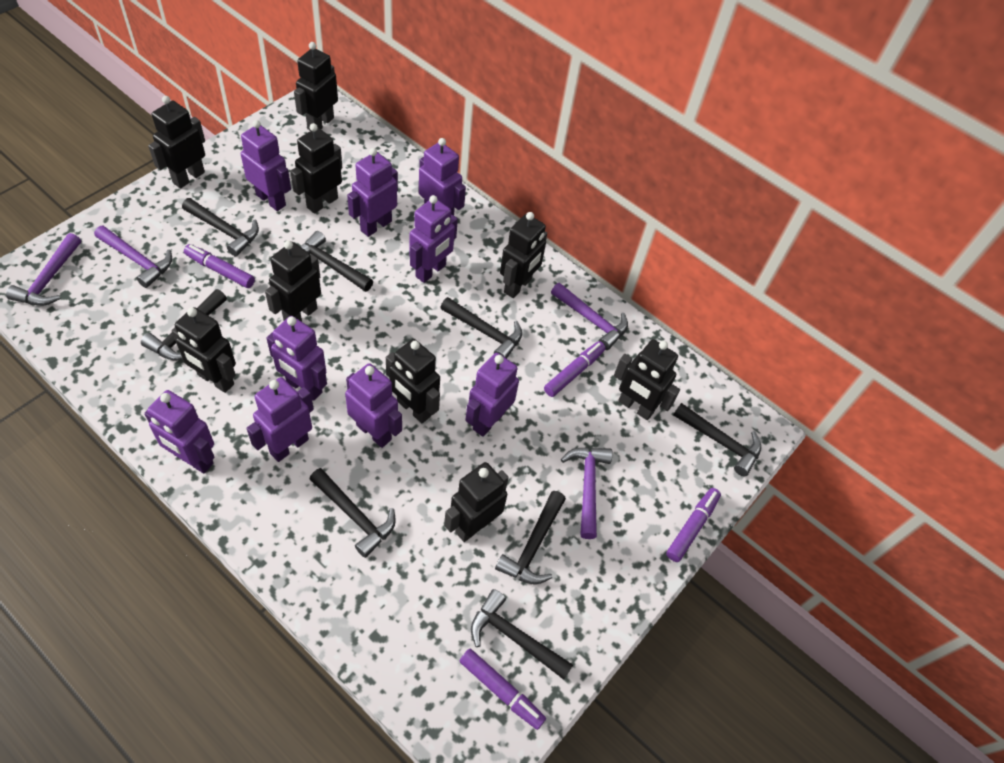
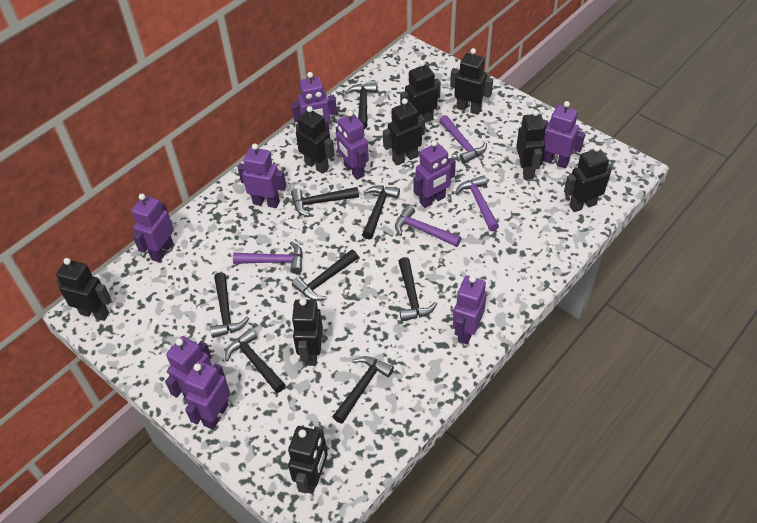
purple marker: [184,244,255,288] [459,649,546,730] [544,341,606,397] [666,488,721,562] = 4 -> none = 0

